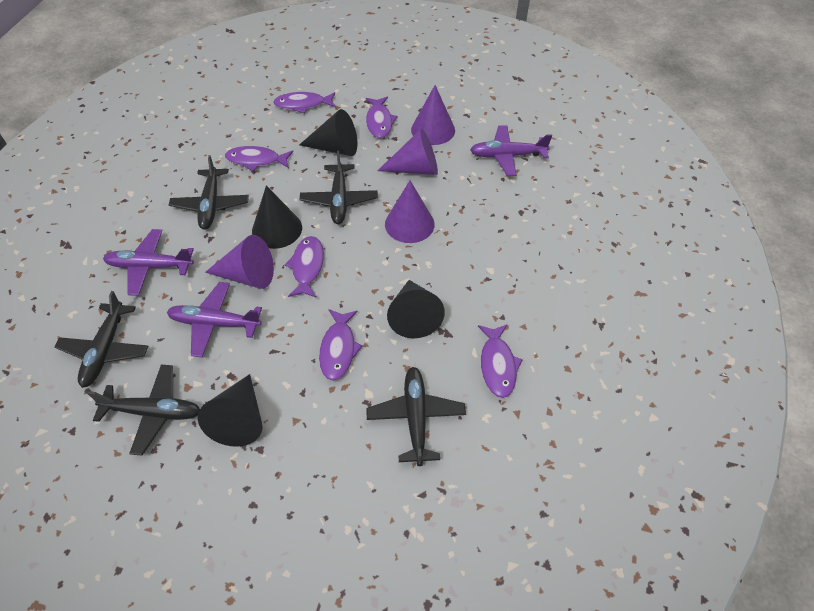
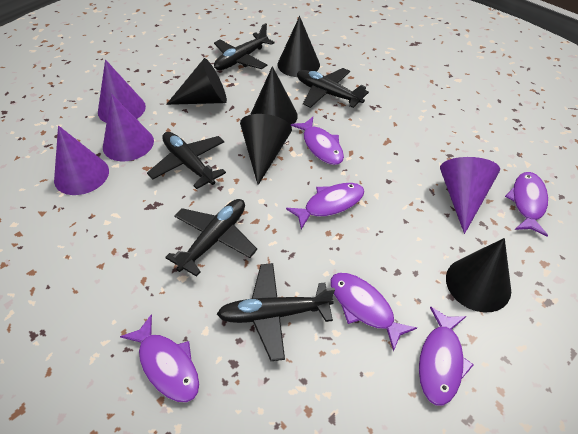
black cone: [198,374,263,447] [252,185,302,249] [299,109,357,156] [387,280,445,338] = 4 -> [166,58,227,105] [240,114,292,185] [250,66,298,127] [277,16,320,77] [446,238,511,312] = 5
purple plane: [103,229,194,296] [167,282,262,357] [470,125,552,176] = 3 -> none = 0

